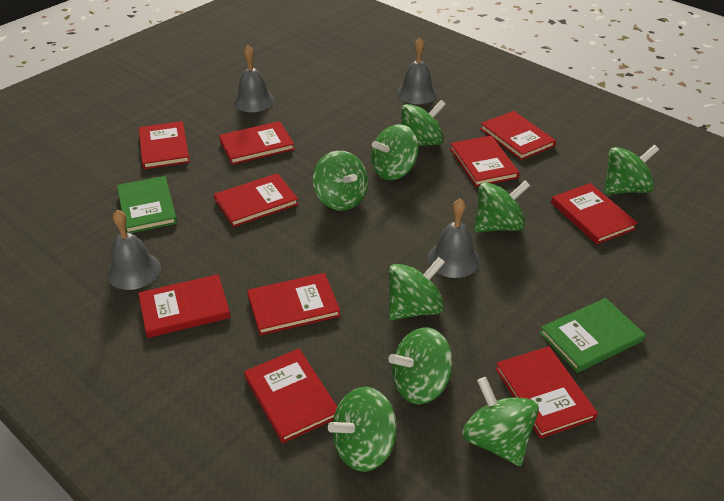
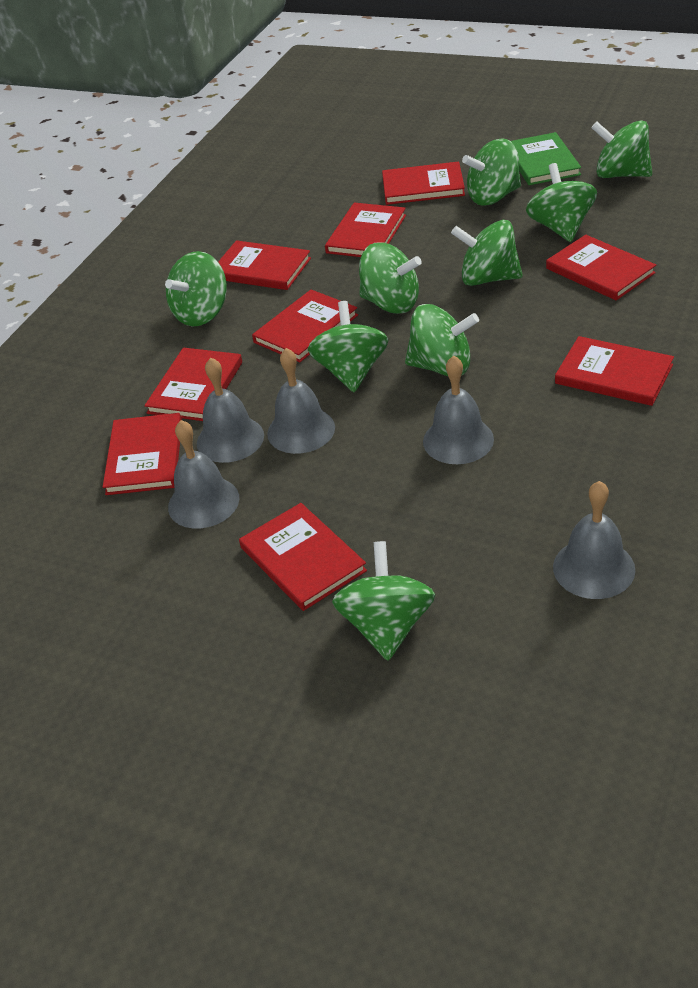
green book: [117,176,177,233] [540,298,645,373] = 2 -> [511,132,581,185] = 1
grey bell: [107,209,161,290] [234,45,275,112] [397,38,437,104] [427,199,480,278] = 4 -> [168,420,239,528] [197,358,264,463] [267,348,335,454] [423,356,494,464] [553,481,635,599] = 5
red book: [138,274,231,338] [139,121,190,169] [214,173,299,227] [219,121,295,165] [244,349,337,443] [247,273,340,335] [450,136,519,187] [480,111,556,160] [495,346,598,438] [551,183,638,244] = 10 -> [103,413,182,495] [144,348,242,421] [218,240,311,290] [239,503,367,611] [252,290,358,362] [325,203,406,257] [382,161,465,205] [546,235,656,300] [555,336,674,406] = 9

